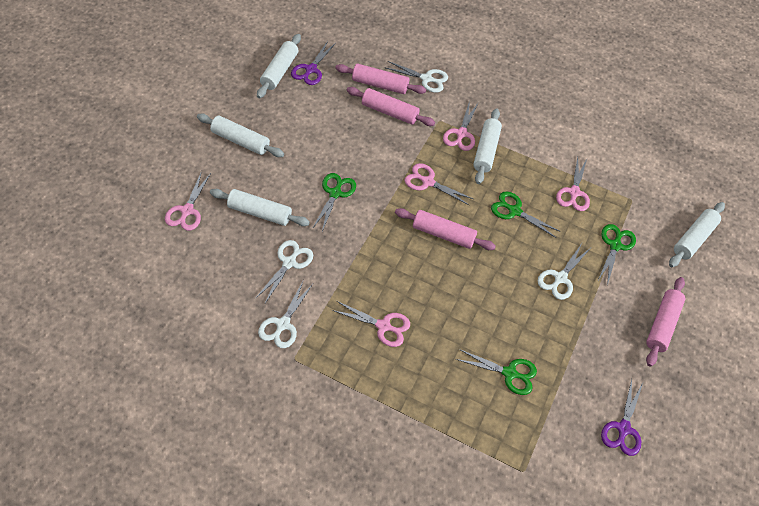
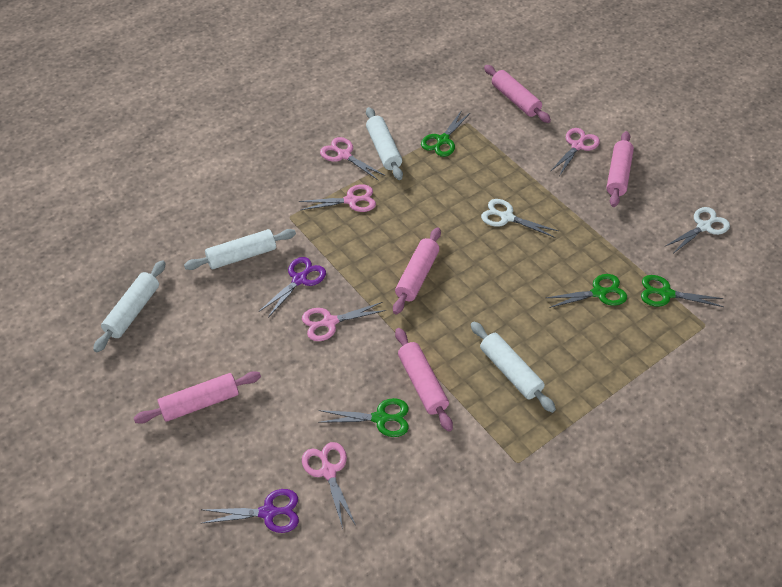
pink rolling pin: [335,64,427,94] [347,87,435,126] [395,208,496,250] [646,277,685,367] = 4 -> [134,371,261,424] [393,227,441,314] [395,328,453,432] [484,65,551,123] [606,131,634,207] = 5
white rolling pin: [197,114,284,157] [210,189,310,226] [257,34,301,98] [473,108,502,184] [669,202,725,267] = 5 -> [93,260,166,352] [184,229,296,270] [366,107,403,180] [471,321,556,413] = 4
white scissors: [255,240,313,303] [258,282,313,348] [384,61,448,93] [538,243,591,300] = 4 -> [481,199,558,238] [666,207,730,253] = 2

